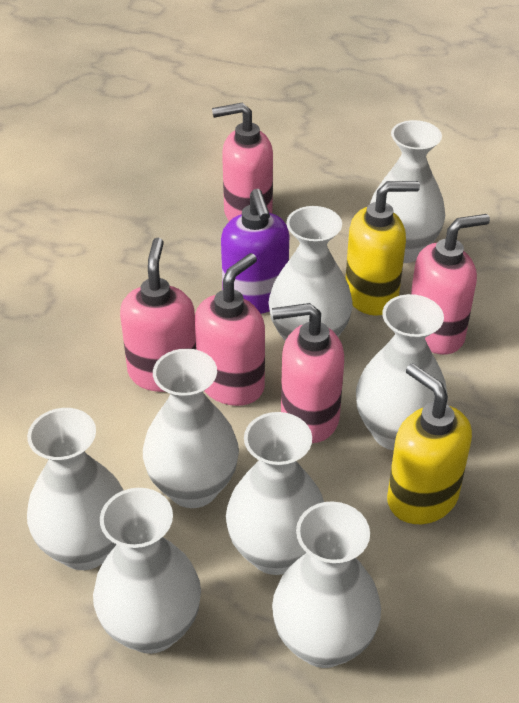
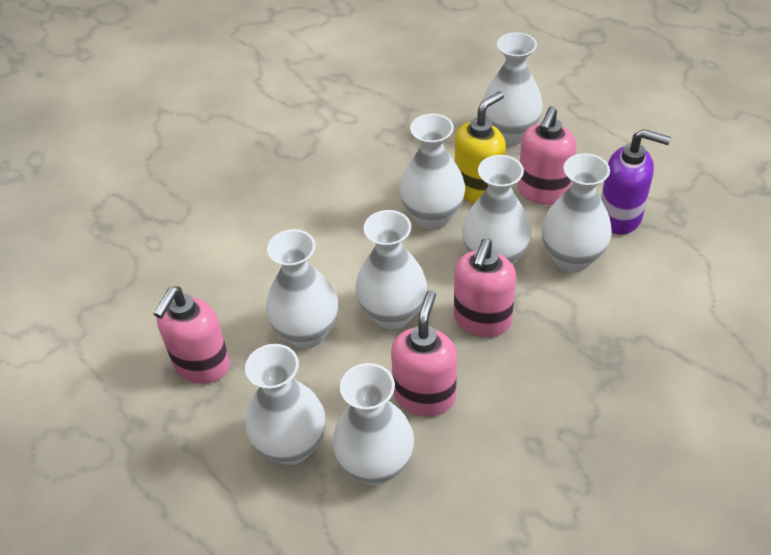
pink soap dispenser: [120,238,196,392] [195,253,265,406] [212,103,273,221] [272,303,344,443] [411,214,490,354] = 5 -> [154,287,230,384] [391,290,457,417] [454,238,517,337] [518,106,577,205] = 4
yellow soap dispenser: [345,181,420,316] [387,363,472,524] = 2 -> [455,91,506,204] = 1

